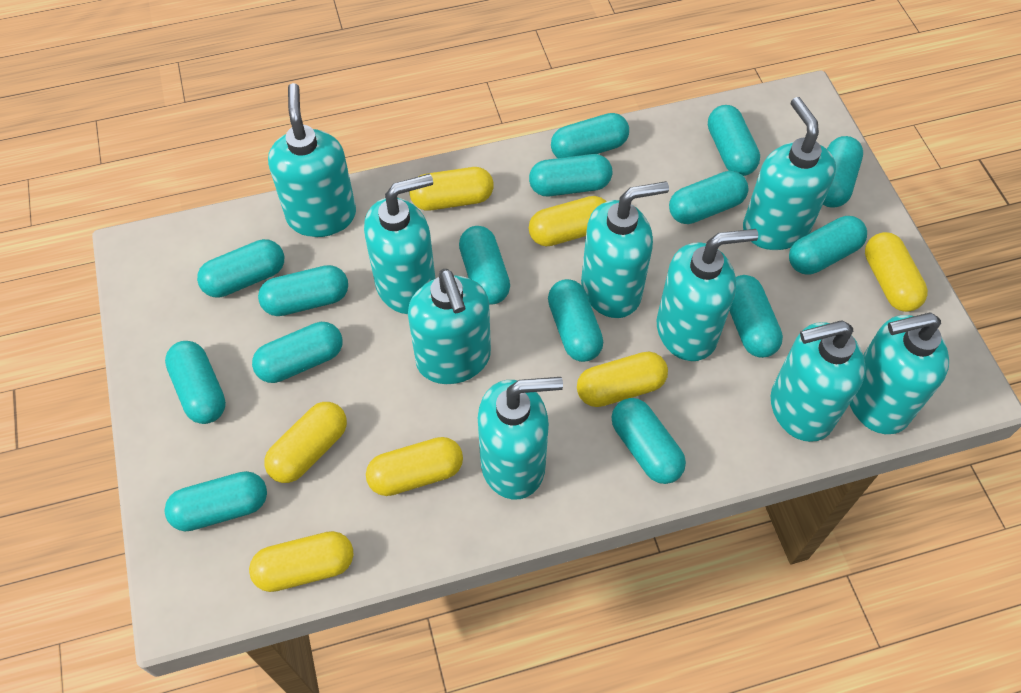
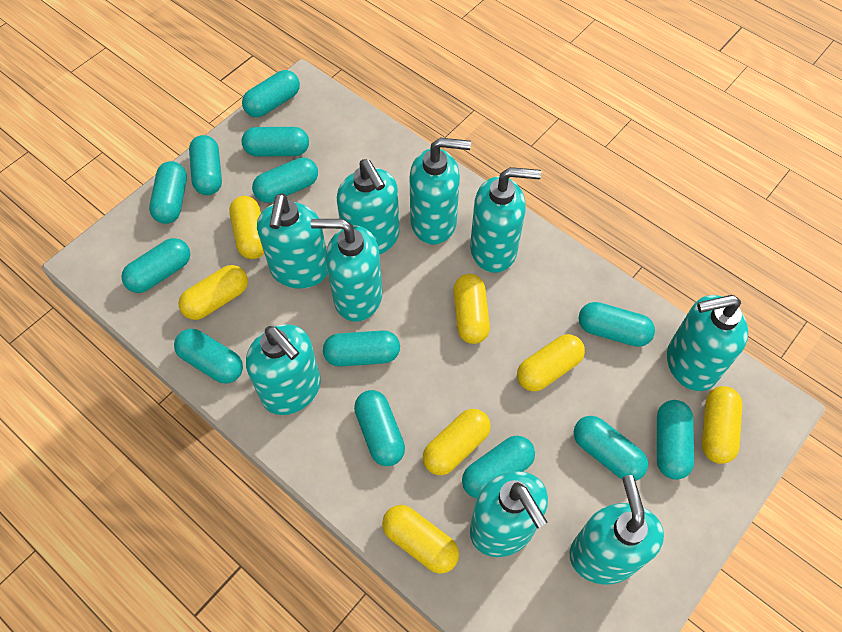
turquoise capsule: [165,341,226,424] [165,471,267,532] [197,239,284,298] [252,322,343,383] [258,265,348,316] [459,226,510,305] [529,154,612,196] [548,279,603,362] [551,113,629,158] [611,398,686,484] [669,171,749,224] [708,105,760,176] [730,275,783,358] [789,216,867,275] [823,136,863,208] = 15 -> [121,238,190,293] [149,161,187,224] [174,329,243,383] [189,135,222,195] [242,70,300,117] [242,127,309,157] [252,157,318,203] [323,330,400,367] [354,390,405,466] [462,436,535,498] [574,416,648,481] [579,302,655,347] [657,400,694,480] = 13

